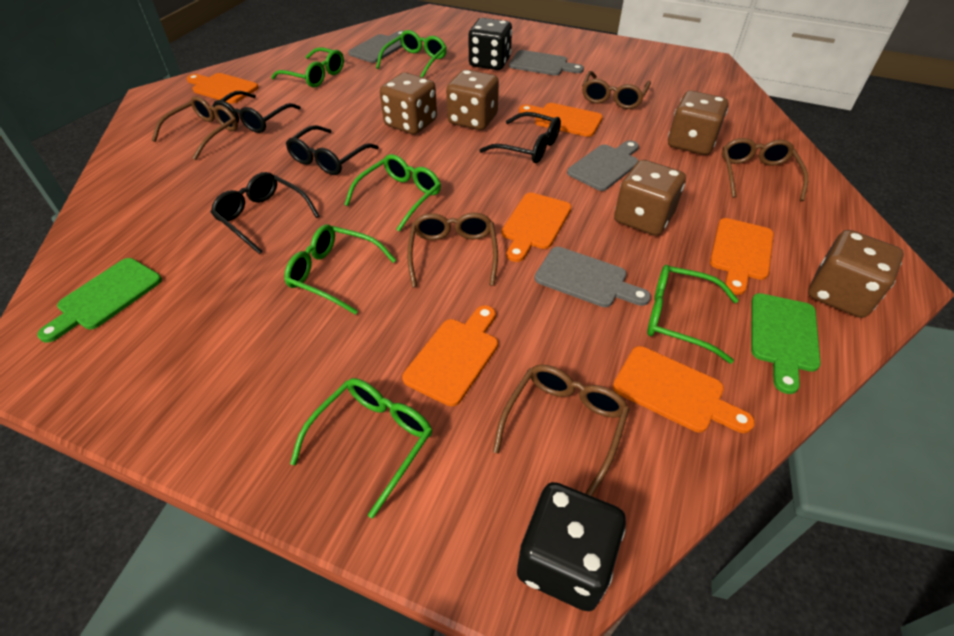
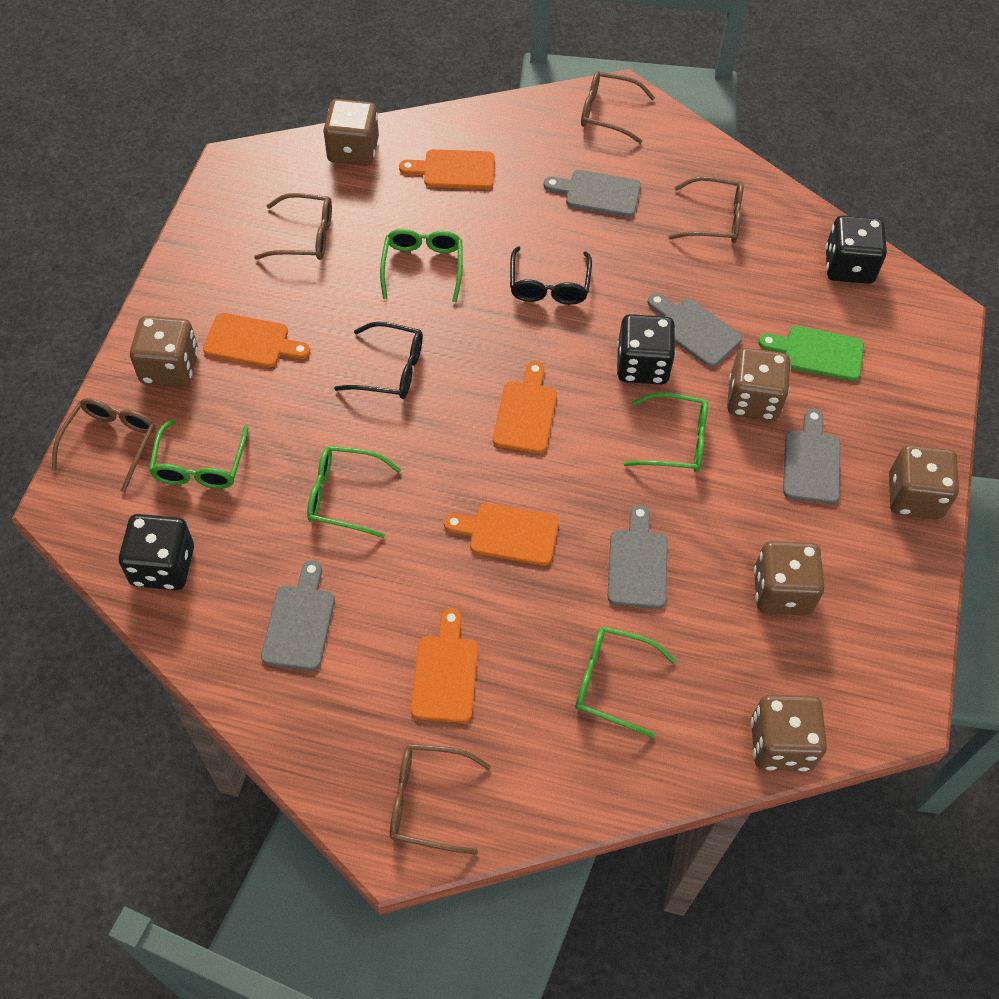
black dice: [468,18,512,70] [517,482,626,611] = 2 -> [119,514,194,590] [617,314,675,385] [825,215,887,284] = 3
black glasses: [210,172,320,254] [212,91,301,133] [286,125,379,175] [480,112,561,163] = 4 -> [334,322,423,399] [510,246,592,305] = 2
brown dice: [380,72,437,134] [446,69,499,130] [614,160,686,236] [668,91,729,155] [808,230,904,318] = 5 -> [130,316,198,387] [323,99,379,166] [727,348,791,421] [751,694,827,771] [754,541,825,615] [889,445,959,519] = 6
green cutting board: [37,258,162,343] [751,293,821,394] = 2 -> [758,326,864,381] = 1
green glasses: [271,47,344,87] [284,224,396,315] [290,378,433,518] [344,154,441,232] [376,30,447,77] [647,265,739,364] = 6 -> [149,419,248,489] [307,446,401,538] [380,229,463,302] [575,626,676,738] [623,392,708,472] = 5
grey cutting board: [348,30,403,63] [509,50,584,76] [534,247,651,307] [567,140,639,191] = 4 -> [261,560,335,671] [544,170,641,217] [608,504,668,609] [647,293,742,367] [783,409,841,504] = 5
orange cutting board: [187,73,259,103] [402,305,498,406] [502,193,571,262] [519,103,603,137] [613,346,755,433] [710,218,774,295] = 6 -> [203,313,310,367] [399,149,495,189] [410,608,478,723] [444,503,559,566] [493,361,557,453] = 5

